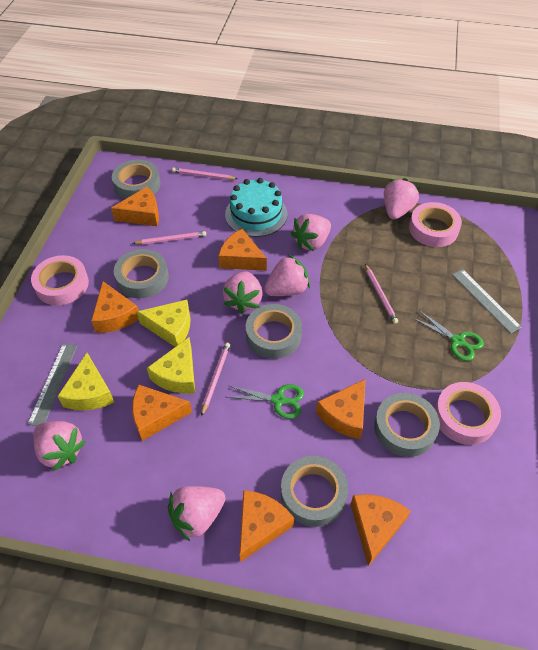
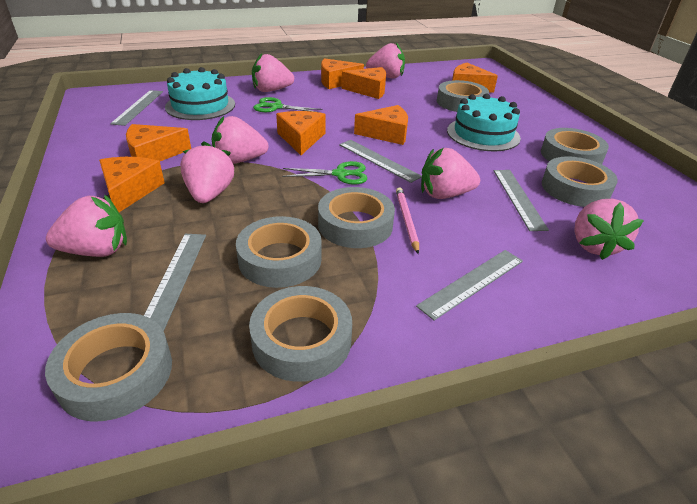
grey ruler: [28,344,77,426] [452,269,522,334] = 2 -> [110,90,163,126] [144,234,206,331] [339,140,422,183] [416,250,523,321] [494,170,549,231] = 5
grey tape: [112,160,160,199] [114,249,169,298] [246,304,302,359] [281,456,348,527] [374,393,440,457] = 5 -> [45,313,172,421] [236,216,322,288] [249,286,352,382] [318,187,395,248] [437,80,489,112] [541,128,609,164] [542,156,618,207] = 7
pink pencil: [133,231,206,244] [172,168,238,180] [201,343,230,416] [365,264,398,324] = 4 -> [396,187,419,254] = 1
pink strawberry: [33,421,86,471] [168,486,226,541] [223,271,263,314] [264,255,310,296] [290,214,331,251] [384,178,420,220] = 6 -> [46,194,127,257] [180,141,235,203] [212,116,269,164] [252,53,294,92] [366,42,405,79] [421,148,480,199] [574,199,644,260] = 7
pink tape: [31,255,89,305] [409,202,462,247] [435,382,501,445] = 3 -> none = 0
turquoise cake: [225,178,288,237] = 1 -> [165,67,235,120] [447,93,521,151] = 2
yellow cheese: [57,353,114,410] [137,300,191,347] [147,337,195,394] = 3 -> none = 0

